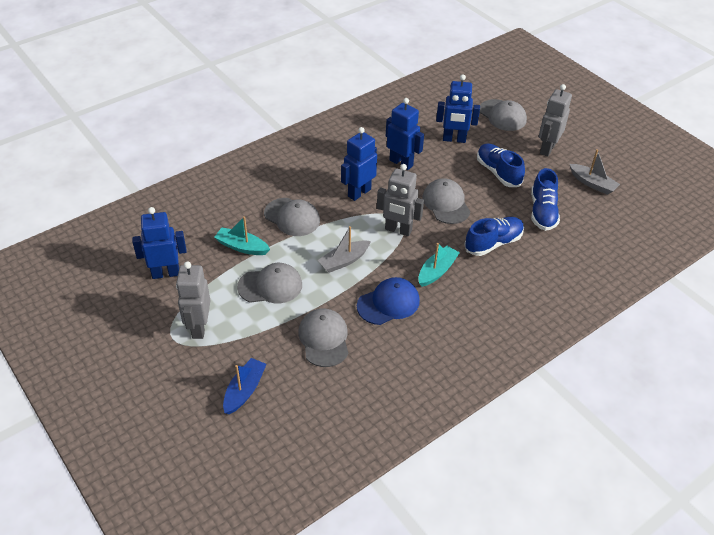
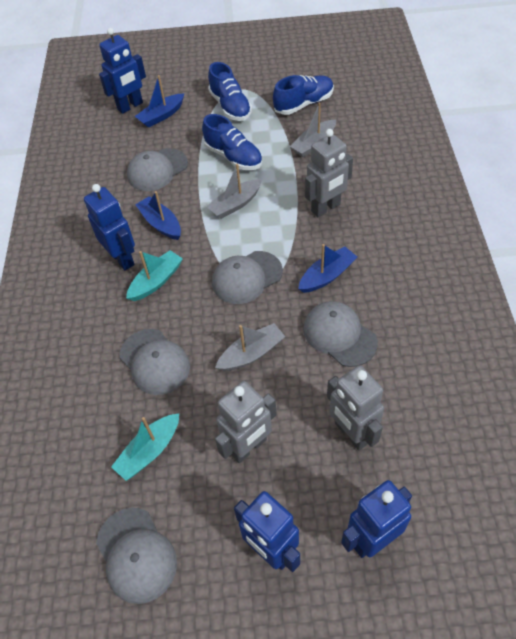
blue boat: [223,358,267,414] = 1 -> [135,75,185,128] [135,191,181,240] [298,244,357,293] = 3
blue cap: [357,277,420,325] = 1 -> none = 0
grey boat: [318,226,371,273] [570,149,620,195] = 2 -> [206,164,262,219] [215,323,285,371] [290,102,336,157] = 3

